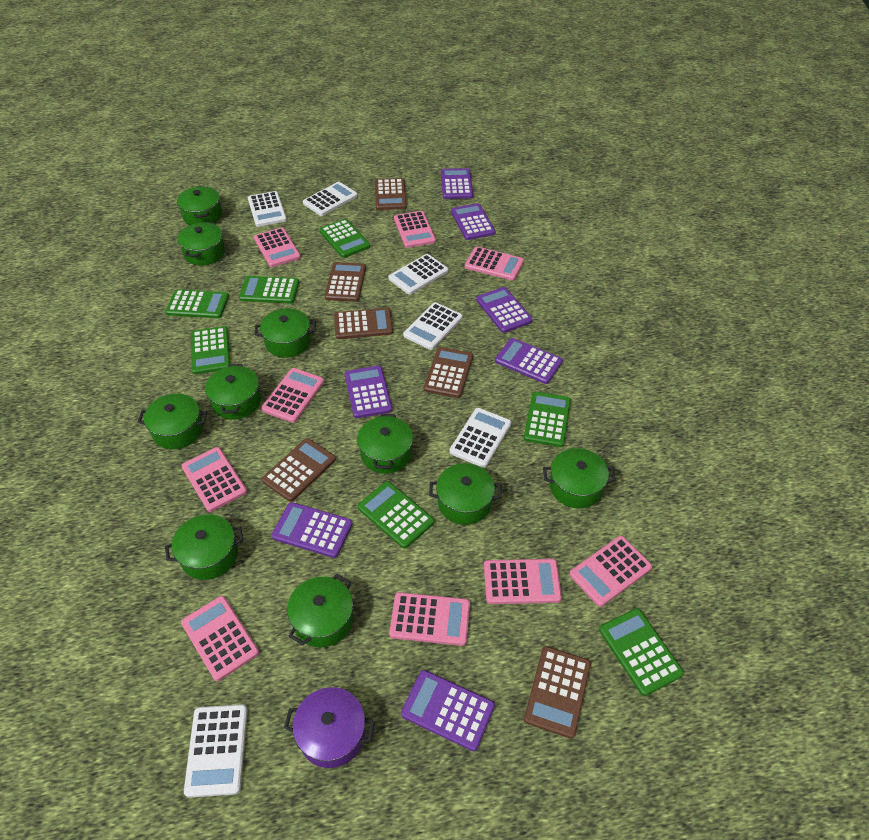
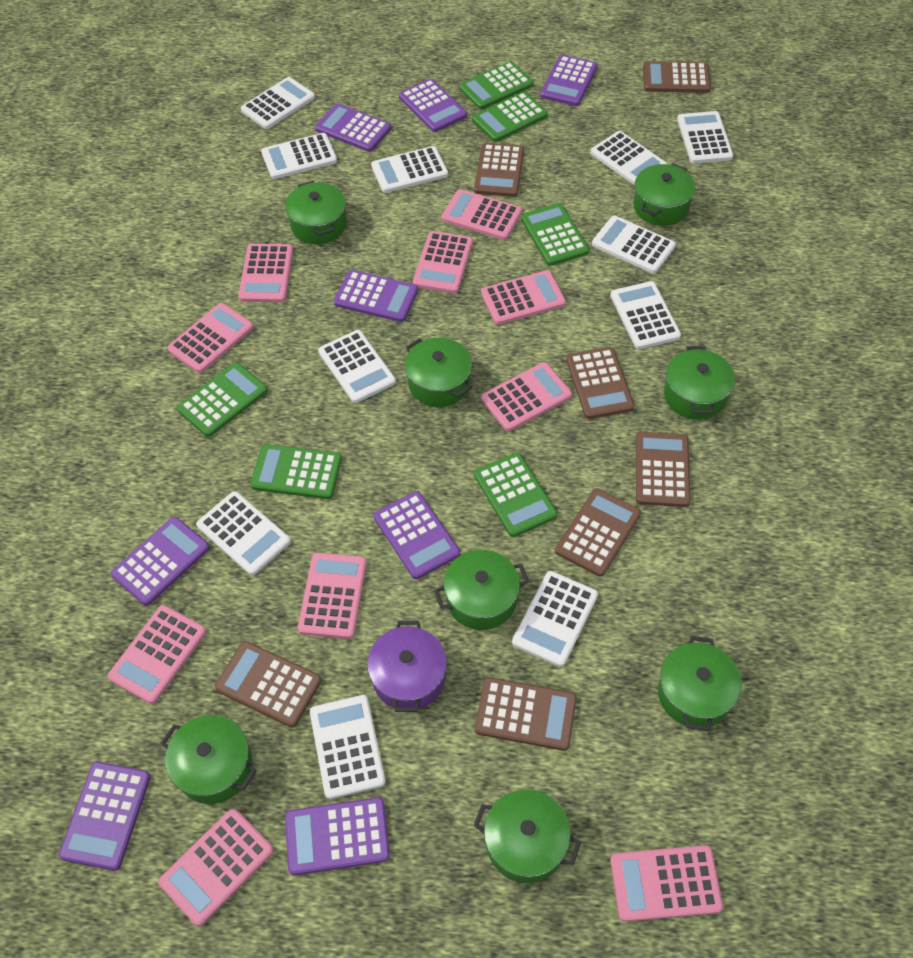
brown calculator: [262,438,336,502] [325,262,366,302] [334,308,393,339] [375,178,407,210] [424,347,473,398] [524,646,591,739] = 6 -> [215,641,322,727] [474,143,524,197] [475,677,577,751] [555,488,641,577] [566,347,634,419] [636,432,691,507] [643,61,711,93] = 7
green calculator: [166,289,229,318] [191,326,230,374] [239,276,299,304] [319,219,370,258] [358,481,434,549] [524,392,571,447] [599,608,684,696] = 7 -> [177,362,268,437] [250,444,342,499] [459,61,533,109] [472,91,548,142] [474,452,557,537] [521,203,589,266] = 6
green pot: [138,394,207,449] [165,514,243,580] [177,186,222,225] [178,222,225,265] [205,364,261,419] [255,308,316,358] [287,574,353,647] [357,414,413,474] [429,463,502,525] [543,448,616,508] = 10 -> [161,715,257,804] [285,181,347,244] [405,337,472,407] [434,550,529,630] [473,789,581,883] [633,164,695,226] [658,636,741,731] [664,346,735,420] = 8
pink calculator: [181,596,259,681] [182,447,247,512] [254,227,301,267] [261,368,324,423] [389,592,470,646] [394,211,436,248] [465,247,524,281] [484,559,562,604] [569,536,652,607] = 9 -> [107,605,206,704] [158,808,274,926] [167,303,254,373] [238,244,293,302] [298,553,367,639] [413,231,473,293] [441,189,522,240] [481,270,566,325] [481,362,572,431] [610,845,723,922] = 10
purple calculator: [272,502,352,558] [345,366,392,418] [401,670,495,751] [441,168,473,199] [451,203,495,240] [476,287,533,333] [495,338,563,384] = 7 -> [59,762,151,871] [111,517,210,606] [285,797,390,875] [315,103,392,152] [334,270,418,322] [373,491,460,579] [399,79,467,132] [540,55,598,106] = 8
white calculator: [184,704,248,798] [248,191,287,227] [303,182,358,216] [388,254,448,295] [403,302,463,350] [449,408,511,468] = 6 -> [196,491,291,575] [241,77,315,129] [261,133,337,179] [310,695,386,799] [318,330,396,403] [371,146,448,193] [512,571,598,667] [591,131,668,185] [592,216,676,273] [610,281,681,349] [677,111,733,164] = 11

